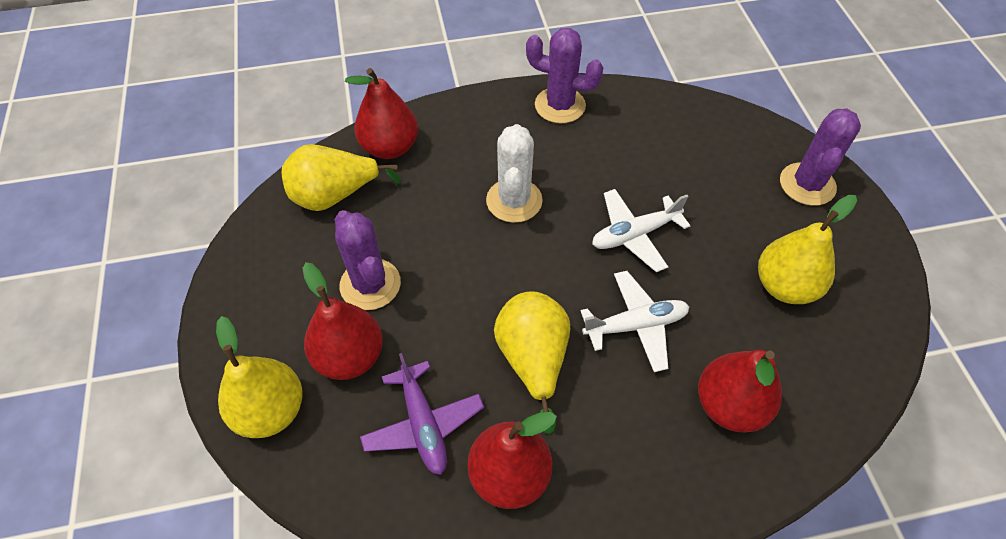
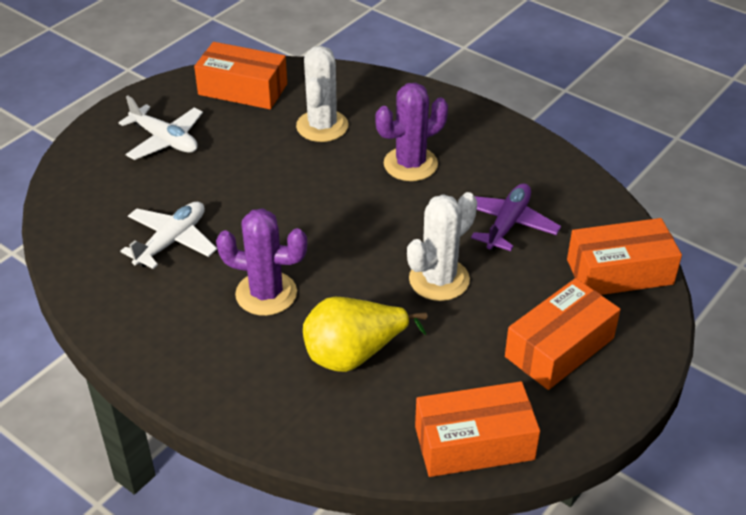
orange box: none = 0 -> [194,42,287,109] [415,381,540,477] [505,278,621,390] [567,218,682,295] = 4
purple cactus: [335,210,401,310] [526,28,603,123] [780,109,861,206] = 3 -> [216,208,307,316] [375,83,448,181] = 2
red pear: [303,262,383,380] [345,68,418,159] [468,412,557,509] [698,350,782,432] = 4 -> none = 0
white cactus: [486,124,543,223] = 1 -> [296,46,349,142] [407,192,477,301] = 2
yellow pear: [216,316,303,438] [282,144,401,211] [494,291,570,434] [758,195,857,304] = 4 -> [303,297,428,372] = 1

